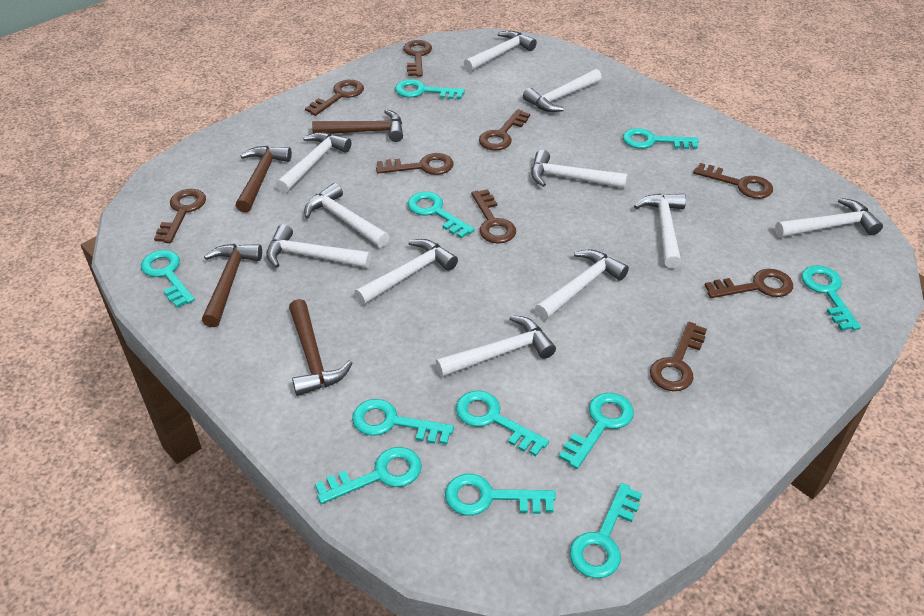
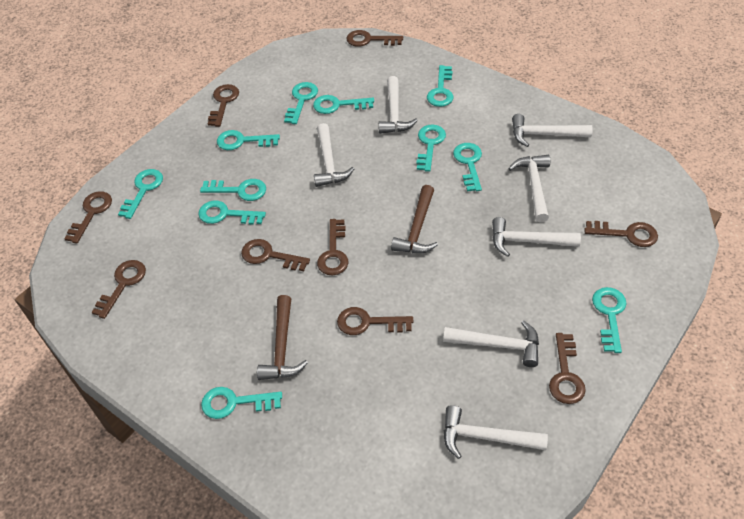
brown hammer: [202,244,262,327] [236,146,292,213] [289,299,352,396] [312,109,403,142] = 4 -> [257,295,308,380] [391,185,438,253] = 2
white hammer: [266,224,371,268] [276,132,351,193] [304,183,390,247] [355,239,458,305] [436,315,556,377] [464,31,537,72] [523,69,602,112] [531,150,627,188] [535,250,629,320] [634,193,686,268] [775,198,883,238] = 11 -> [314,123,354,187] [378,76,418,134] [443,320,539,367] [444,405,548,459] [492,217,581,257] [508,155,550,222] [512,114,593,147] = 7

